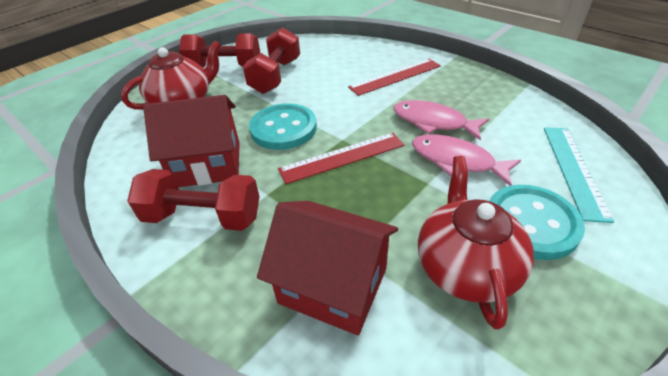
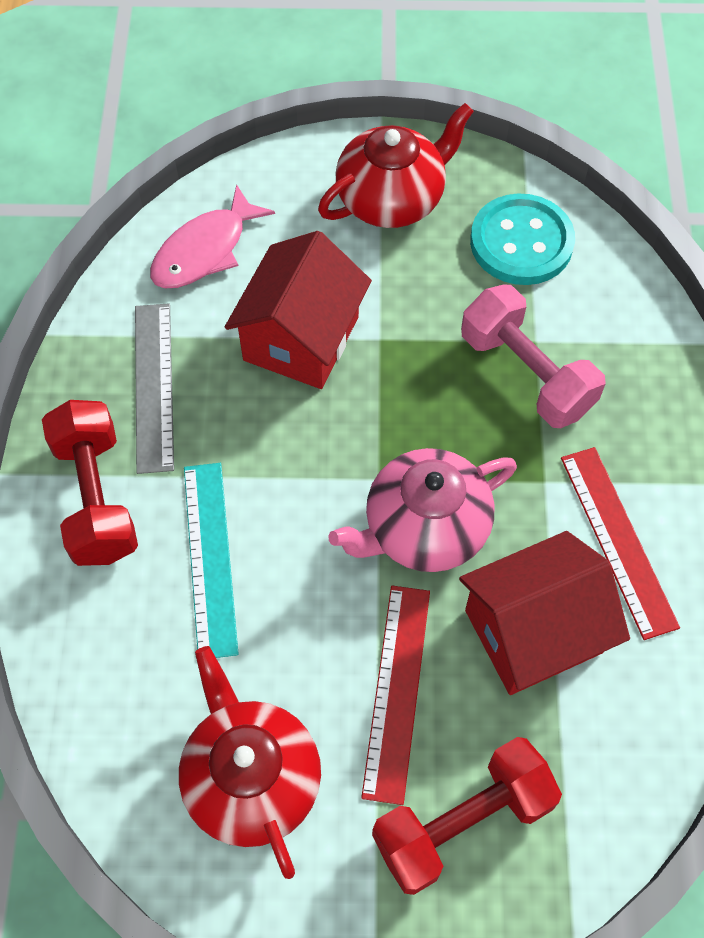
grey ruler: none = 0 -> [135,303,174,474] = 1
pink dumbbell: none = 0 -> [461,285,606,428] = 1
pink fish: [393,100,489,141] [412,134,521,186] = 2 -> [150,184,275,288] = 1
pink teapot: none = 0 -> [328,448,517,572] = 1
red dumbbell: [127,169,260,231] [179,33,260,68] [243,28,300,94] = 3 -> [42,400,138,566] [372,737,562,895] = 2
turquoise button: [249,103,317,150] [490,185,585,260] = 2 -> [470,193,575,285] = 1

